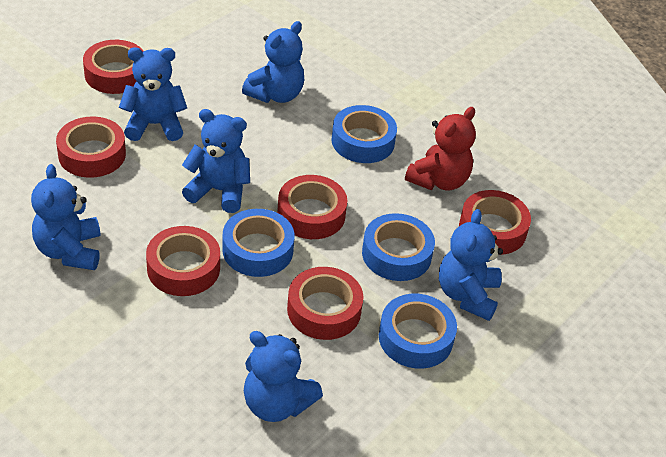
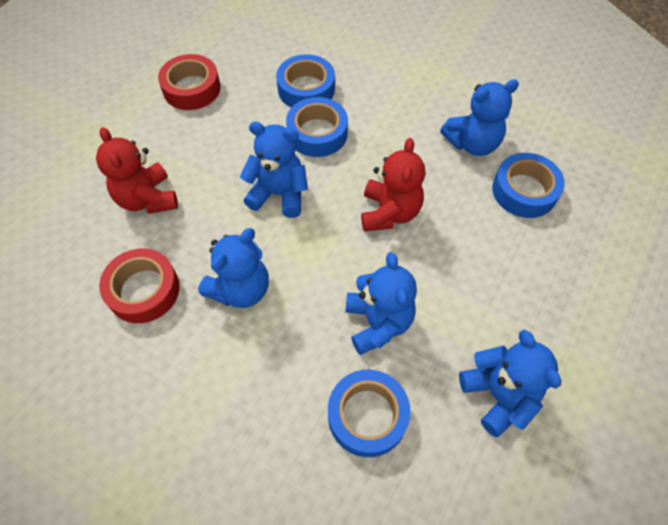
blue teddy bear: [31,164,101,270] [119,47,187,141] [182,109,250,213] [242,21,304,103] [244,331,323,422] [439,209,503,321] = 6 -> [198,228,269,308] [240,122,308,218] [346,252,417,355] [440,79,519,156] [459,330,561,437] = 5
red tape: [56,117,126,178] [83,40,144,94] [146,226,220,296] [277,175,347,239] [287,267,363,340] [459,190,531,255] = 6 -> [99,248,180,323] [158,54,221,110] = 2
red teddy bear: [405,107,476,191] = 1 -> [96,127,178,214] [361,138,425,231] = 2

